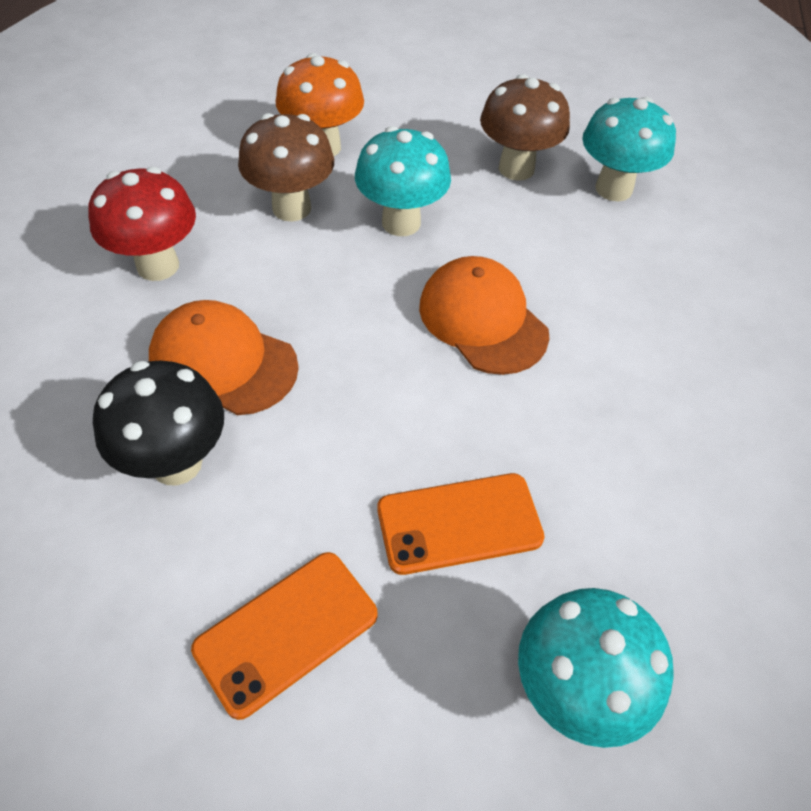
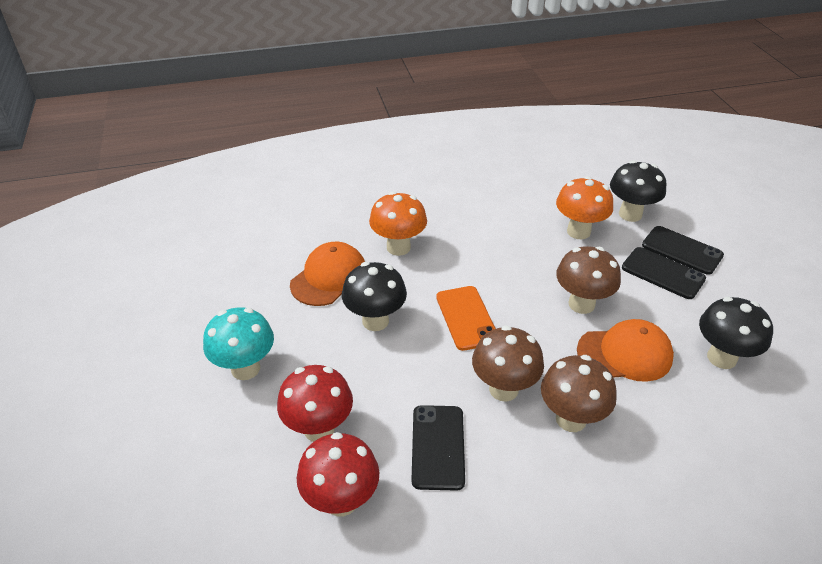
black mushroom: [93,361,224,485] = 1 -> [342,262,407,331] [610,160,666,222] [699,297,773,369] = 3
black phone: none = 0 -> [411,405,465,491] [622,247,706,299] [642,226,724,275] = 3
brown mushroom: [238,113,334,222] [480,74,570,181] = 2 -> [472,325,544,402] [541,355,617,432] [556,246,621,314] = 3
orange mushroom: [276,53,364,156] = 1 -> [369,192,427,256] [556,176,613,239] = 2
orange phone: [191,552,378,720] [377,473,545,575] = 2 -> [436,286,496,351] = 1
red mushroom: [89,167,196,281] = 1 -> [277,365,353,442] [297,432,379,516] = 2
turquoise mushroom: [355,126,451,236] [518,588,674,748] [582,97,676,201] = 3 -> [203,307,274,380] = 1

